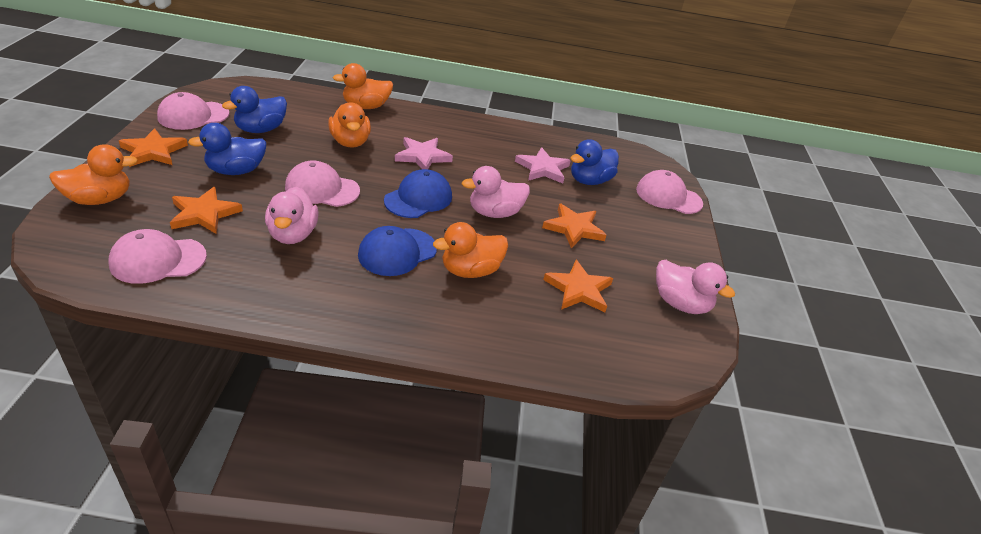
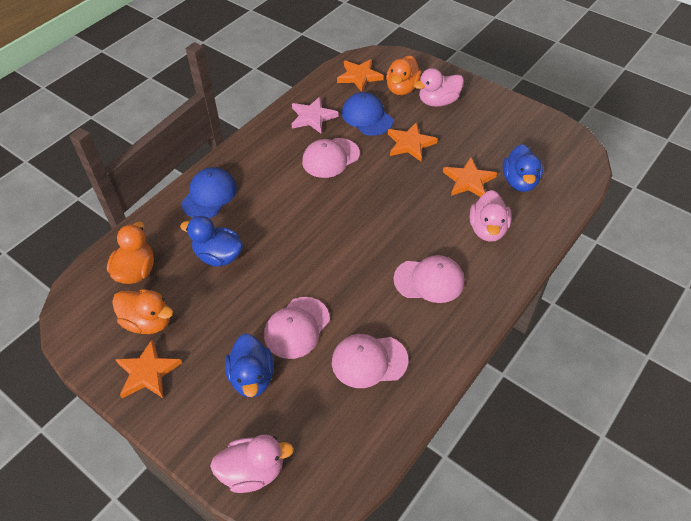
orange duck: [49,144,138,205] [328,103,371,148] [333,63,393,109] [433,222,508,278] = 4 -> [107,222,154,284] [112,289,173,334] [386,55,422,95] = 3
pink star: [395,137,453,169] [515,147,571,183] = 2 -> [292,97,339,133] = 1

